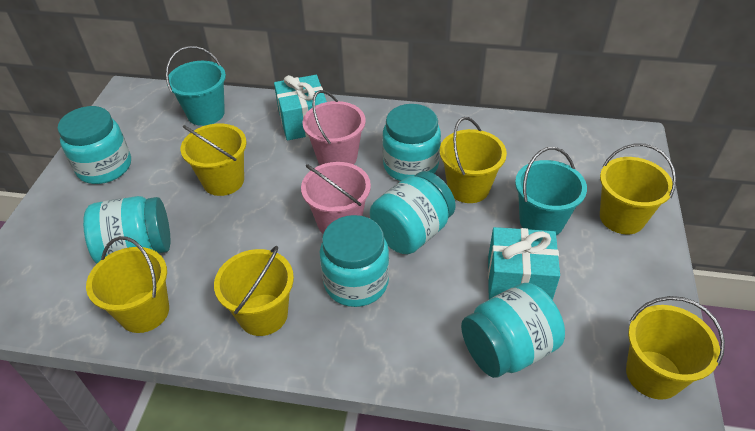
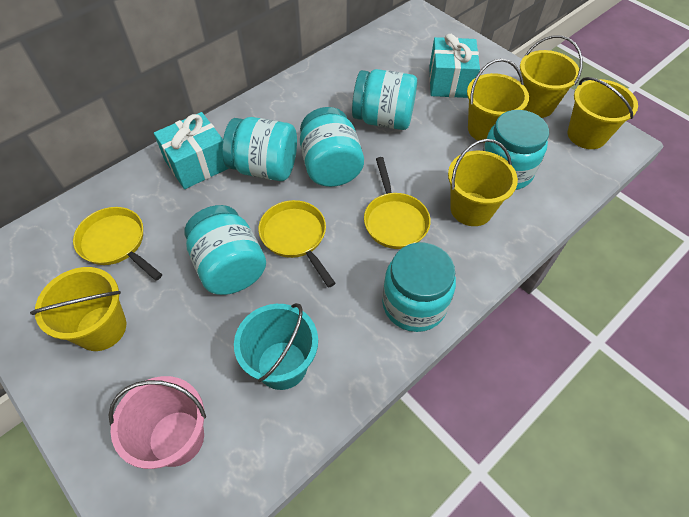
pink bucket: [301,162,371,234] [302,90,365,165] = 2 -> [108,376,206,469] = 1
turquoise bucket: [166,46,226,126] [515,147,587,235] = 2 -> [234,303,318,390] = 1
yellow bucket: [86,236,169,333] [181,124,247,196] [214,246,294,336] [440,117,507,203] [600,144,676,234] [626,296,725,400] = 6 -> [30,267,126,351] [448,139,518,226] [467,59,529,143] [520,35,583,118] [567,77,638,149] = 5
yellow pan: none = 0 -> [73,207,162,281] [259,200,336,288] [364,157,431,249] = 3

